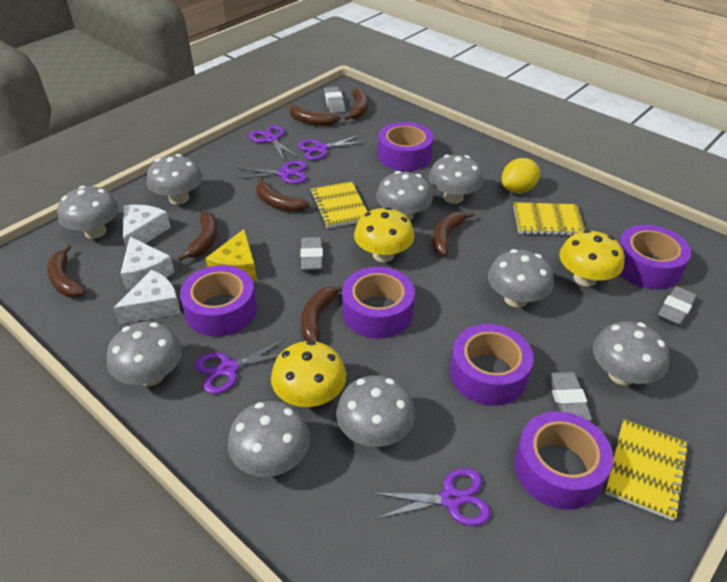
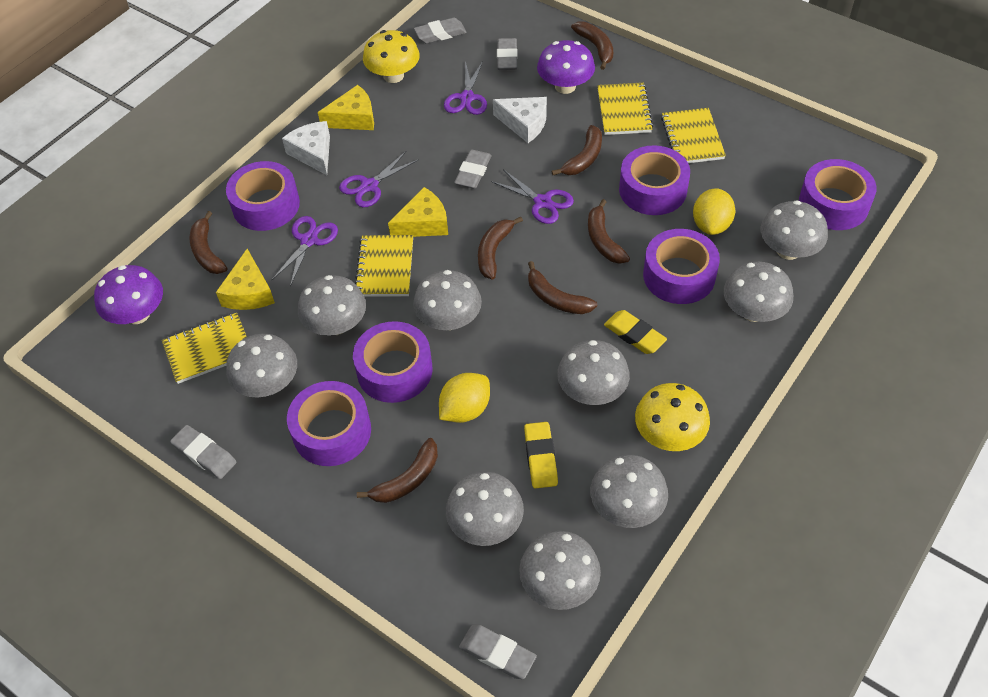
grey eraser: [300,237,323,271] [324,87,346,113] [548,372,592,421] [658,286,697,326] = 4 -> [170,425,236,479] [414,18,467,43] [454,150,491,189] [459,625,537,679] [497,38,518,70] = 5
purple mushroom: none = 0 -> [94,265,163,324] [537,40,595,94] = 2
purple scissors: [195,338,287,394] [236,161,307,184] [249,125,299,161] [298,135,367,160] [372,468,491,526] = 5 -> [272,216,338,287] [339,151,418,207] [444,61,487,115] [491,169,574,224] = 4
white cheese: [113,270,181,324] [120,237,174,290] [123,205,171,249] = 3 -> [282,121,330,175] [493,97,547,143] = 2
yellow cheese: [205,229,257,280] = 1 -> [216,249,275,310] [318,85,374,130] [388,187,448,237] = 3
yellow eraser: none = 0 -> [524,422,558,488] [604,310,667,354] = 2
yellow lemon: [502,158,540,193] = 1 -> [439,373,490,423] [693,188,735,235] = 2
yellow mushroom: [271,340,346,407] [354,207,415,262] [559,230,624,287] = 3 -> [363,30,420,83] [635,383,710,451] = 2
yellow notebook: [310,181,368,228] [513,202,585,236] [605,419,689,521] = 3 -> [162,313,247,384] [355,235,413,297] [597,83,653,135] [661,108,726,163] = 4

